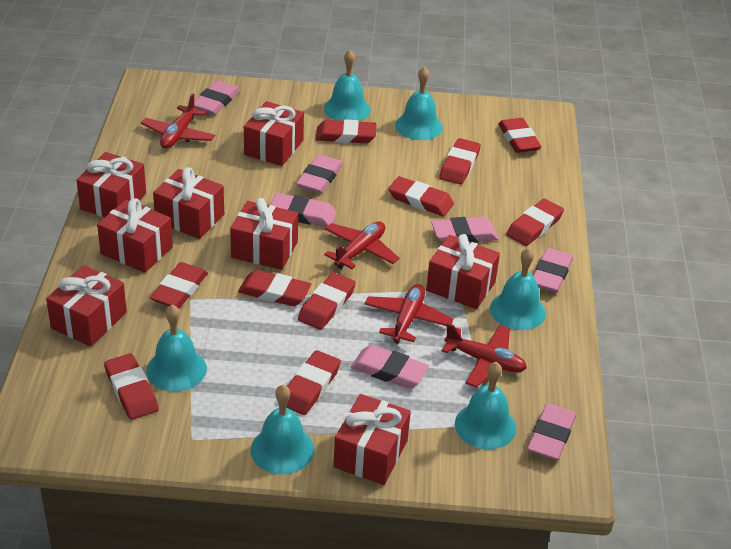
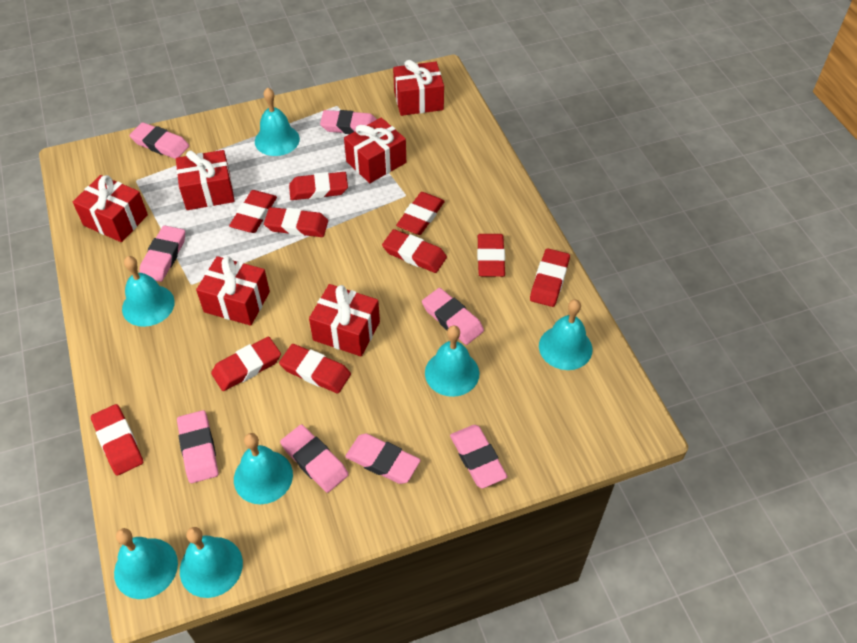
pink eraser: [194,80,240,115] [270,193,337,227] [296,154,343,193] [351,345,429,388] [431,217,499,243] [527,403,576,460] [533,248,573,293] = 7 -> [130,122,189,159] [139,225,185,282] [177,410,219,483] [280,424,349,493] [320,110,377,134] [345,433,421,484] [422,288,484,345] [450,425,508,488] = 8
red gift: [46,265,127,347] [77,152,146,217] [97,198,173,273] [153,167,224,239] [230,198,298,270] [244,101,304,166] [333,394,411,485] [426,234,500,309] = 8 -> [73,175,148,242] [176,150,234,210] [196,256,270,326] [309,284,380,357] [344,118,406,183] [393,60,444,116] = 6
red plane: [141,93,215,149] [324,221,399,269] [365,284,453,344] [442,323,527,388] = 4 -> none = 0
turquoise bell: [146,305,207,392] [251,385,314,474] [324,50,371,121] [395,66,443,140] [455,362,516,450] [490,248,546,330] = 6 -> [114,528,178,599] [122,256,175,327] [180,527,243,598] [234,433,293,504] [255,88,300,156] [425,326,479,397] [539,299,593,370] = 7

